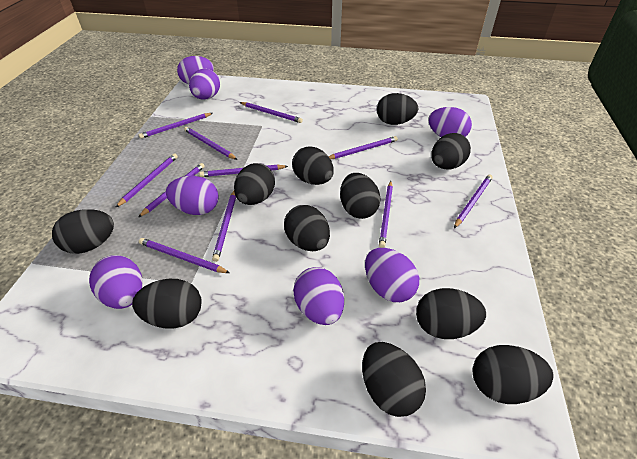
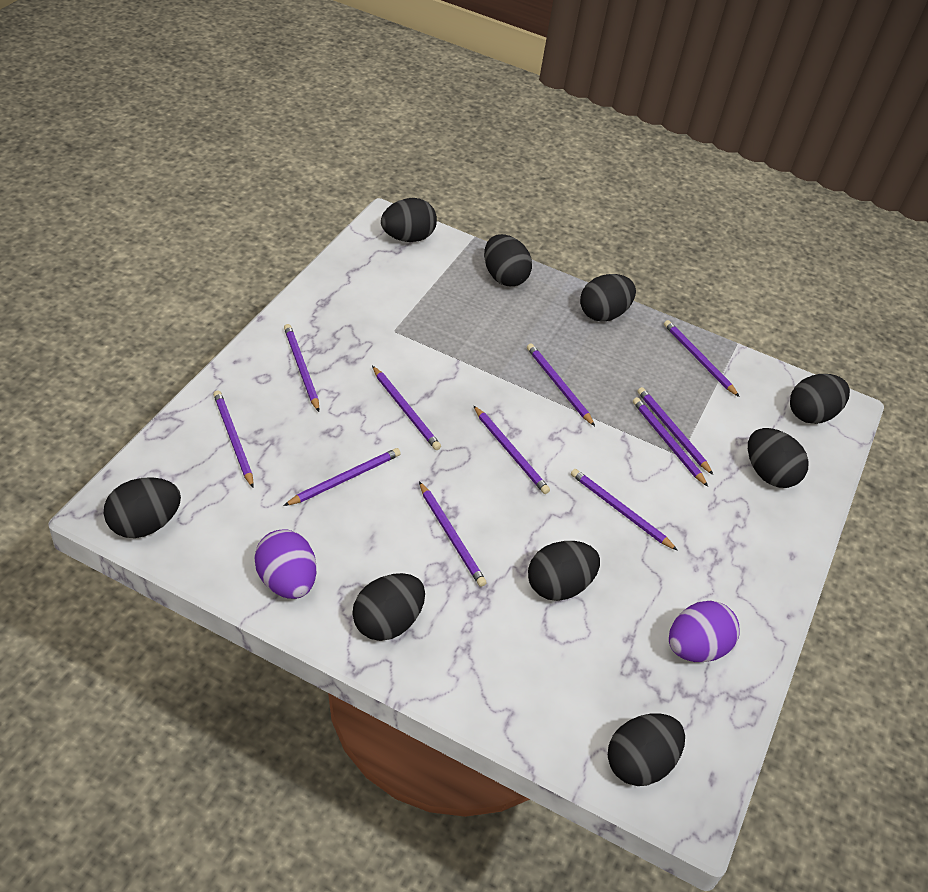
black egg: [52,209,114,254] [132,279,201,328] [234,163,275,205] [284,205,330,251] [292,147,334,185] [340,173,381,219] [362,342,426,417] [377,93,418,125] [416,288,486,339] [432,133,471,169] [473,345,554,404] = 11 -> [104,477,181,538] [352,573,425,641] [381,198,437,242] [484,234,532,286] [528,541,600,601] [580,274,636,322] [608,714,685,786] [748,428,809,488] [790,374,850,424] = 9
purple egg: [89,255,143,309] [166,176,219,215] [177,56,214,84] [189,69,220,99] [293,267,344,325] [365,248,419,302] [428,107,472,137] = 7 -> [254,530,316,599] [669,600,740,662] = 2

